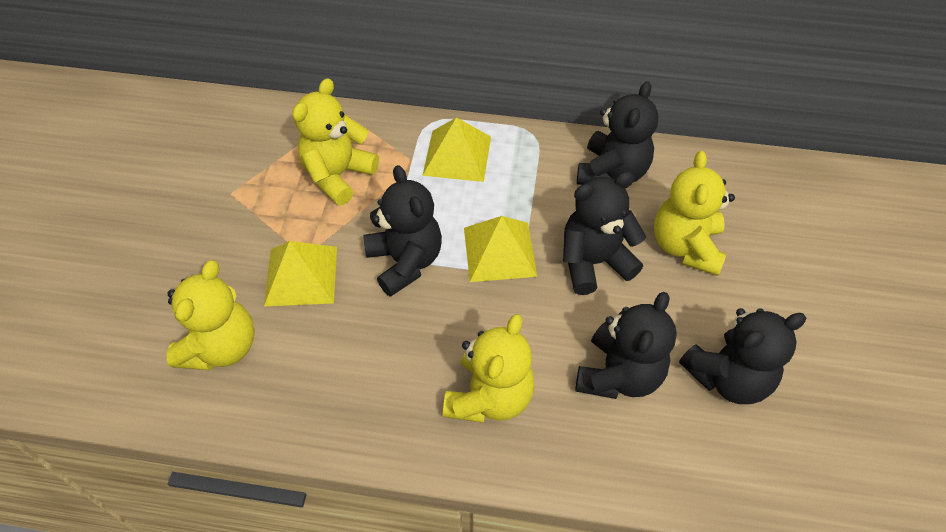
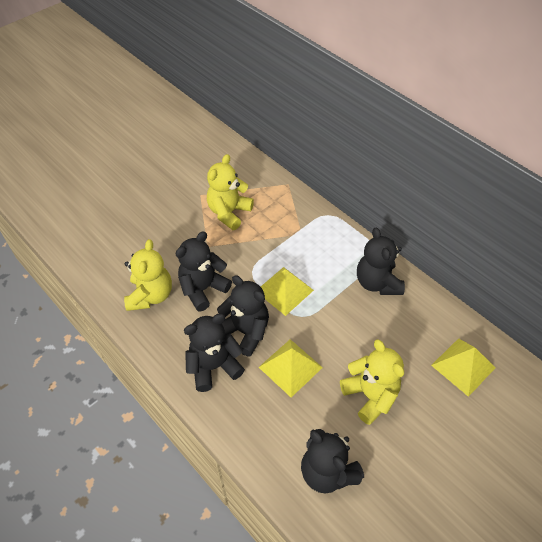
yellow teddy bear: [166,260,255,370] [292,78,379,205] [443,314,534,423] [654,151,735,276] = 4 -> [124,239,172,311] [207,154,254,230] [340,339,404,425] = 3

